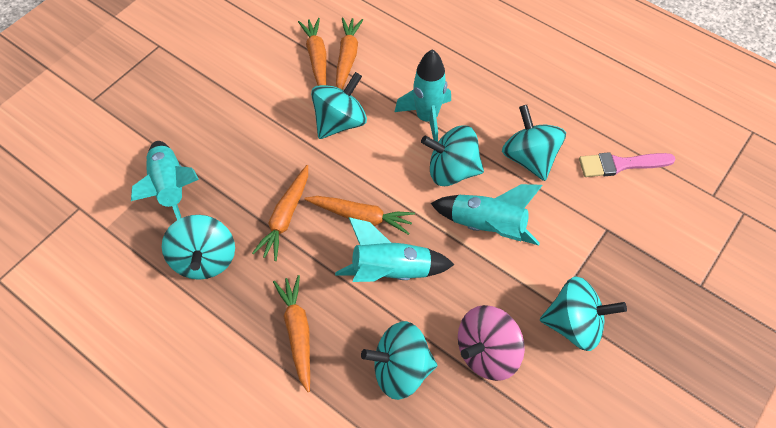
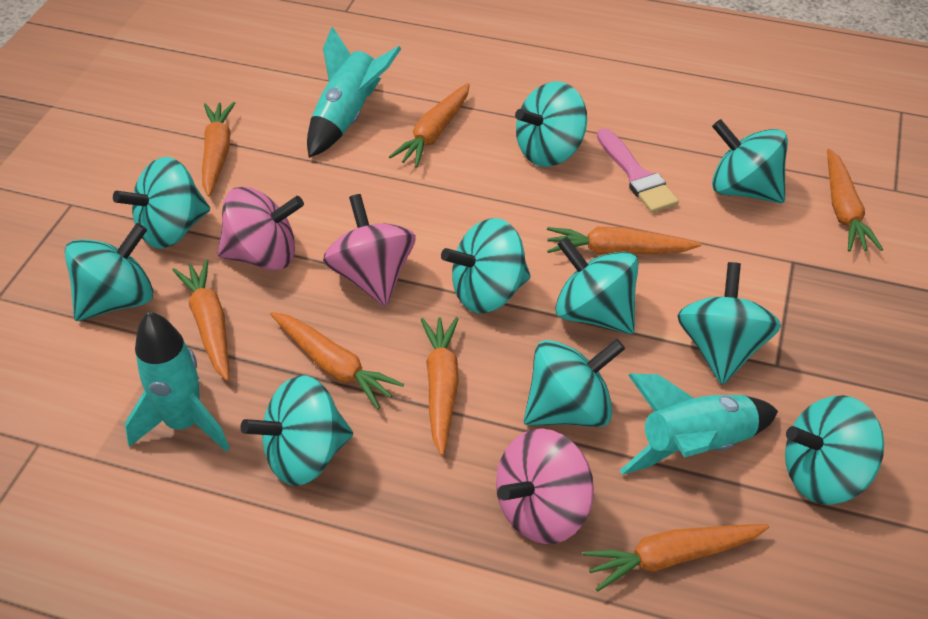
orange carrot: [252,165,308,261] [273,275,310,392] [298,18,326,86] [304,196,415,235] [336,17,363,89] = 5 -> [173,259,229,381] [202,102,235,197] [270,312,404,409] [389,83,470,168] [421,317,459,456] [547,227,701,255] [582,524,769,592] [827,148,883,252] = 8
pink spinning top: [458,305,525,381] = 1 -> [217,187,304,270] [323,194,416,306] [496,428,594,544] = 3
turquoise rocket: [131,141,199,220] [335,217,455,282] [395,49,451,142] [431,184,543,245] = 4 -> [125,311,230,451] [307,27,401,158] [619,374,778,475] = 3
turquoise spinning top: [162,215,235,280] [311,72,367,139] [361,321,437,400] [421,125,484,186] [502,105,566,181] [540,276,627,351] = 6 -> [65,223,153,321] [113,157,210,249] [240,375,353,486] [441,218,531,313] [515,81,587,167] [524,339,625,427] [555,237,638,334] [677,262,781,385] [712,119,788,203] [785,395,884,505] = 10

